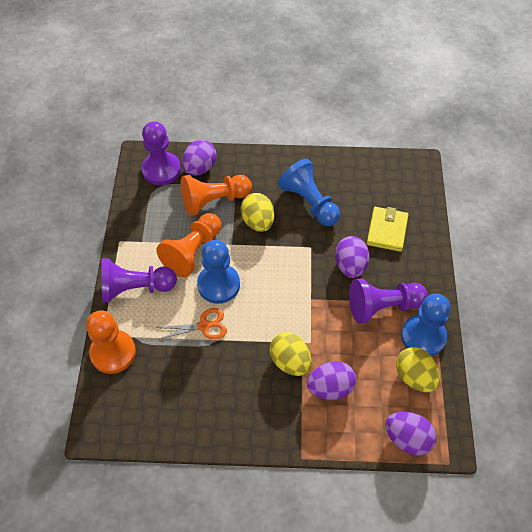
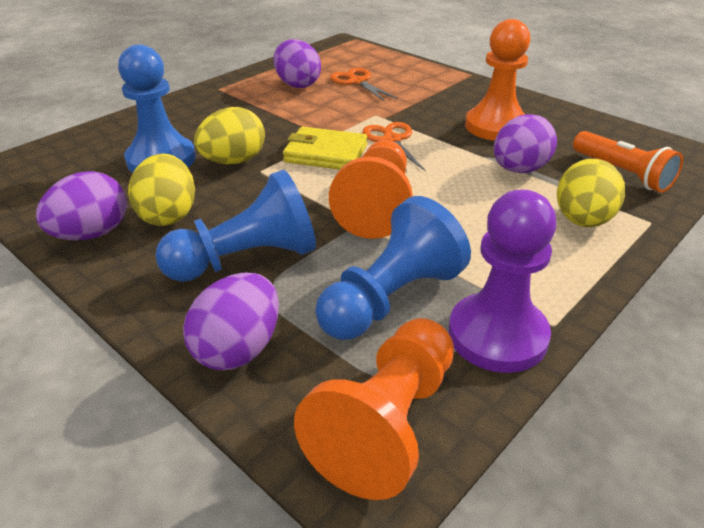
orange flashlight: none = 0 -> [573,131,683,193] = 1
orange scissors: [157,308,227,340] = 1 -> [330,68,398,102] [362,122,425,172] = 2
purple pawn: [101,258,177,302] [141,121,181,185] [349,278,428,324] = 3 -> [449,190,557,373] = 1

